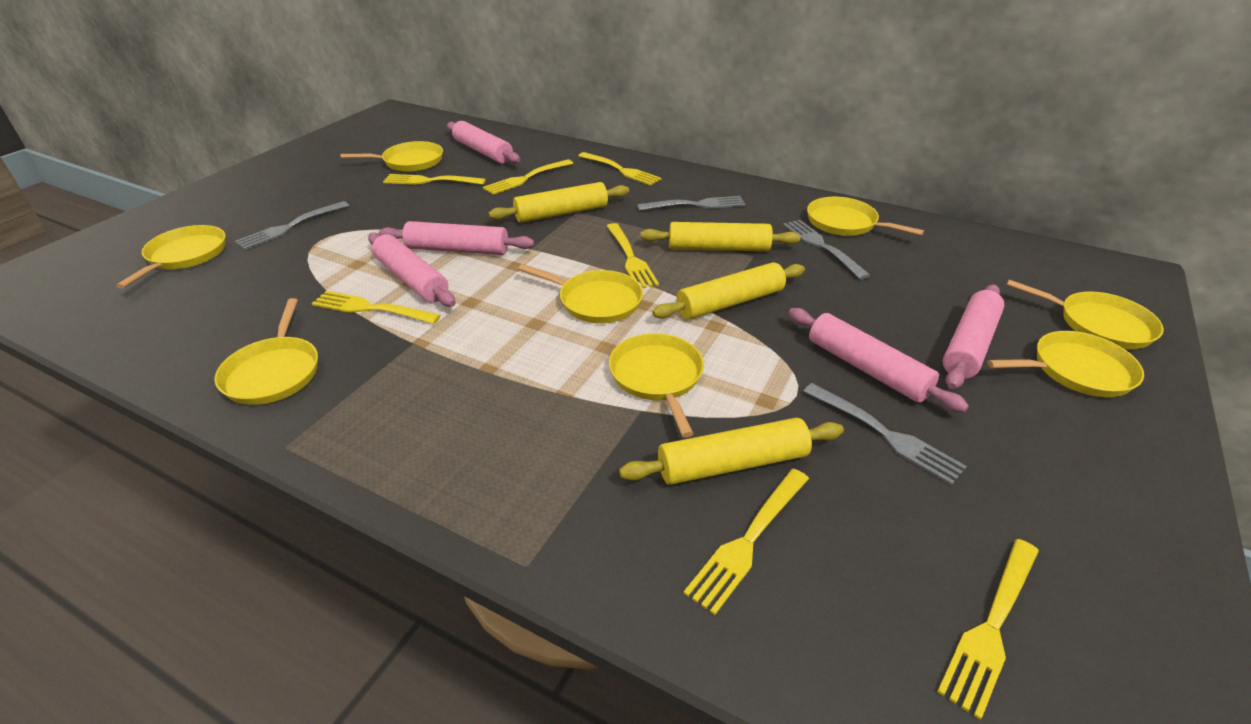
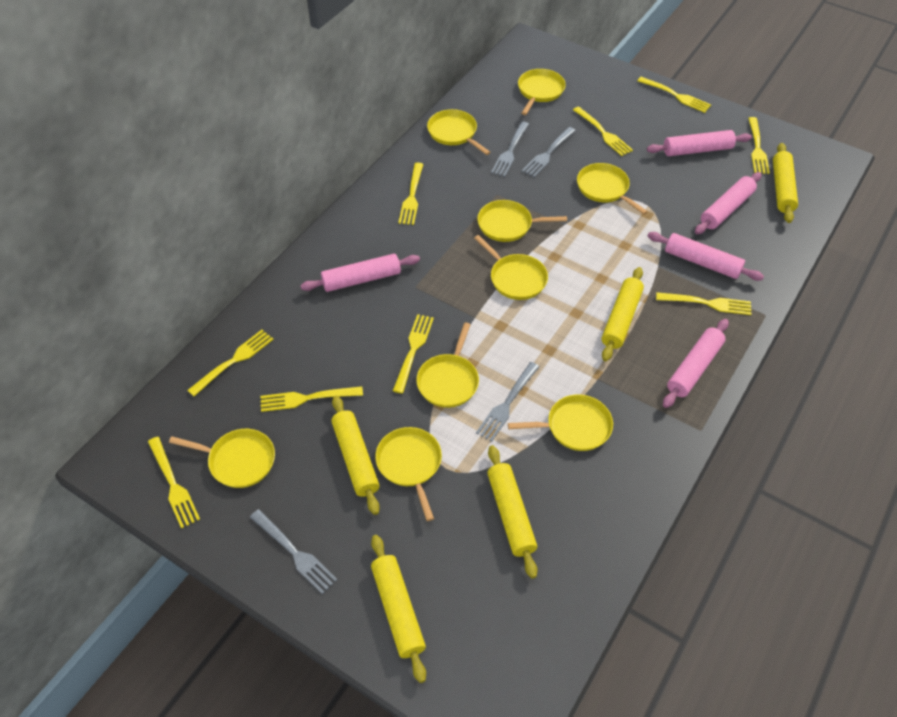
yellow fork: [312,291,441,324] [383,174,486,185] [483,159,573,195] [578,152,662,186] [607,223,659,288] [683,469,809,615] [937,539,1039,720] = 7 -> [148,437,200,529] [187,330,274,396] [261,386,363,412] [393,314,434,394] [398,163,423,225] [573,107,633,156] [638,77,711,113] [656,292,752,315] [748,117,770,174] = 9
yellow pan: [116,225,226,289] [214,298,318,405] [341,141,443,172] [518,264,643,323] [609,333,704,438] [807,197,924,236] [987,331,1144,397] [1006,280,1164,349] = 8 -> [169,429,275,488] [375,427,442,521] [416,323,479,408] [427,109,491,155] [474,235,548,300] [477,200,567,242] [508,395,613,451] [518,69,566,115] [577,163,648,215] = 9
yellow rolling pin: [489,182,629,223] [619,418,844,485] [641,222,800,251] [652,262,805,319] = 4 -> [331,396,380,515] [371,535,426,683] [487,445,538,579] [602,267,644,361] [773,143,798,223] = 5

